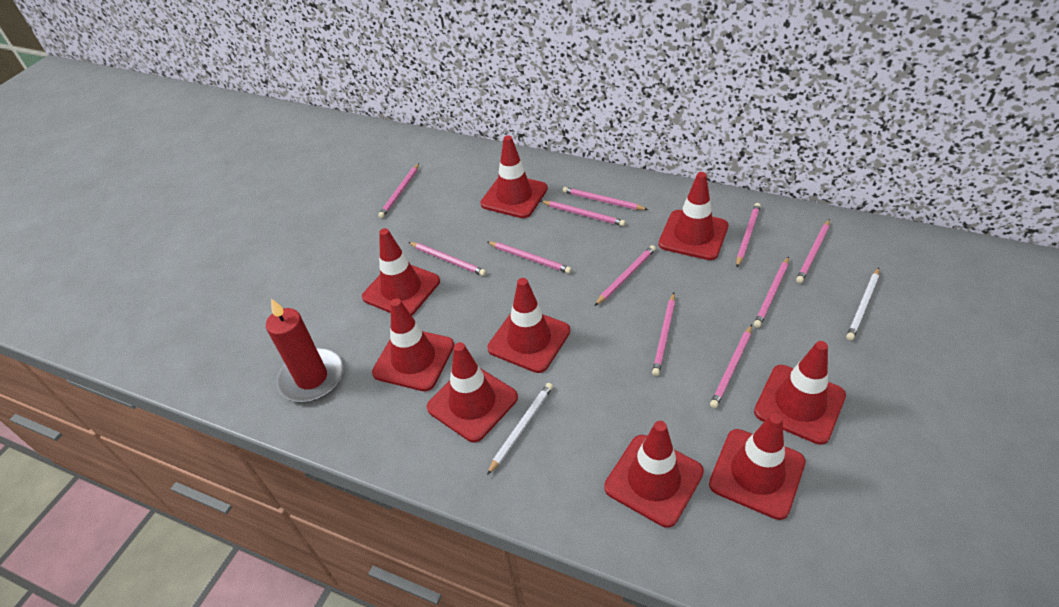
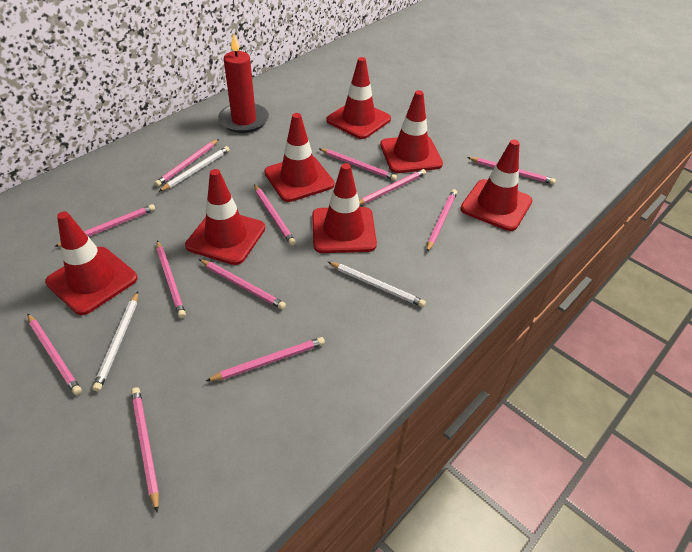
pink pencil: [378,163,419,218] [408,242,486,276] [487,241,572,273] [541,201,625,226] [563,187,648,210] [595,245,656,306] [652,293,675,376] [710,325,752,408] [736,203,761,267] [754,256,789,328] [796,219,830,283] = 11 -> [27,314,82,395] [54,204,155,247] [131,387,159,513] [154,139,219,187] [157,241,186,318] [199,259,286,310] [206,337,325,381] [254,184,296,245] [319,148,397,181] [359,169,426,205] [427,189,457,252] [467,157,556,185] = 12
red traffic cone: [362,228,440,316] [372,298,454,391] [427,342,518,442] [480,135,548,218] [487,278,570,373] [604,421,704,528] [659,172,729,260] [709,413,806,520] [754,341,846,445] = 9 -> [45,211,137,315] [185,169,265,265] [264,113,334,202] [312,163,377,253] [326,57,391,139] [380,90,443,173] [460,140,532,231] = 7
white pencil: [487,383,553,475] [846,268,879,341] = 2 -> [92,292,138,391] [159,146,230,192] [328,262,426,307] = 3

